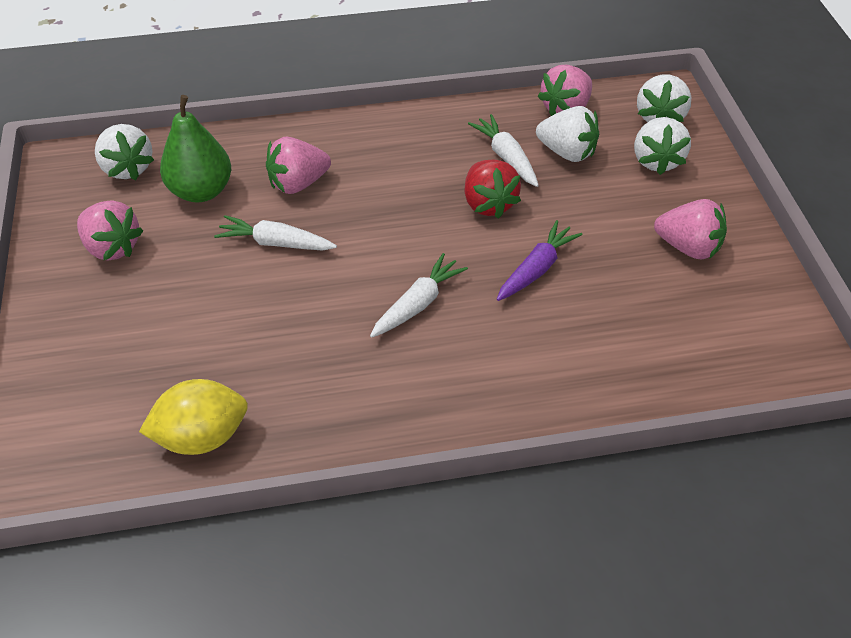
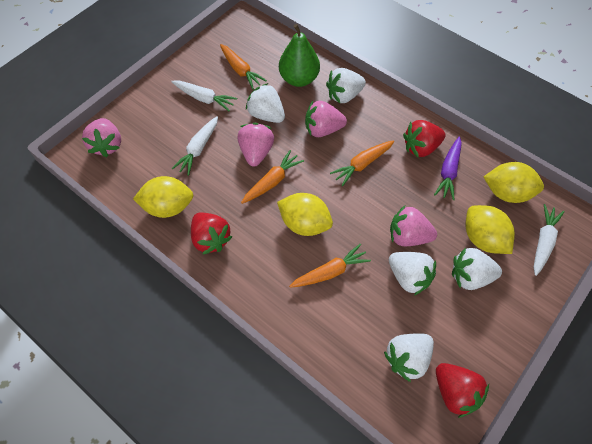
orange carrot: none = 0 -> [220,44,267,89] [241,150,304,204] [289,244,371,288] [330,140,394,186] = 4
red strawberry: [464,160,521,219] = 1 -> [191,212,232,254] [403,120,446,157] [436,363,489,418] = 3
white strawberry: [95,124,154,180] [536,106,599,162] [634,117,691,175] [637,75,691,122] = 4 -> [246,83,285,123] [326,68,366,103] [384,333,434,382] [389,252,436,295] [452,247,502,290] = 5
yellow lemon: [139,379,248,455] = 1 -> [133,176,193,218] [277,193,333,236] [465,205,515,254] [484,162,544,203] = 4

